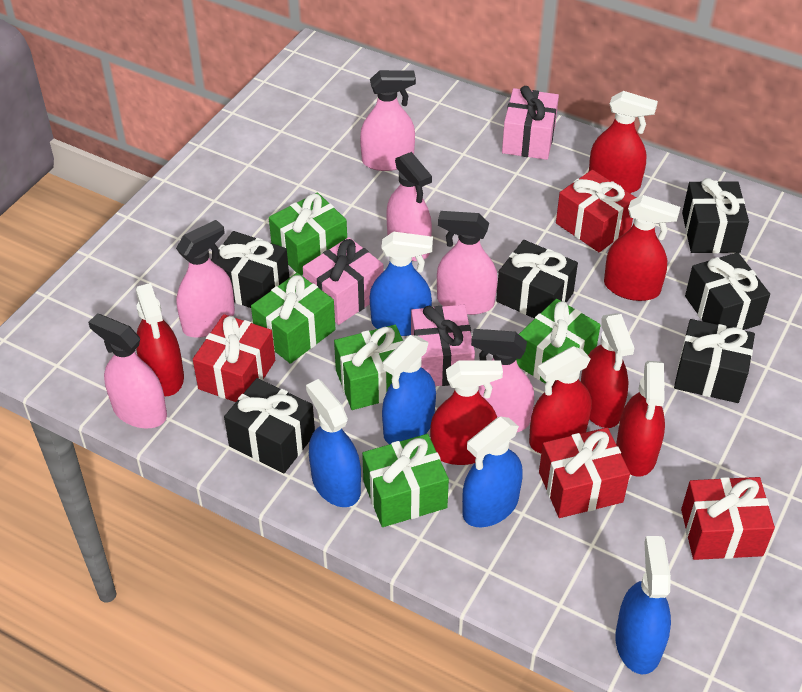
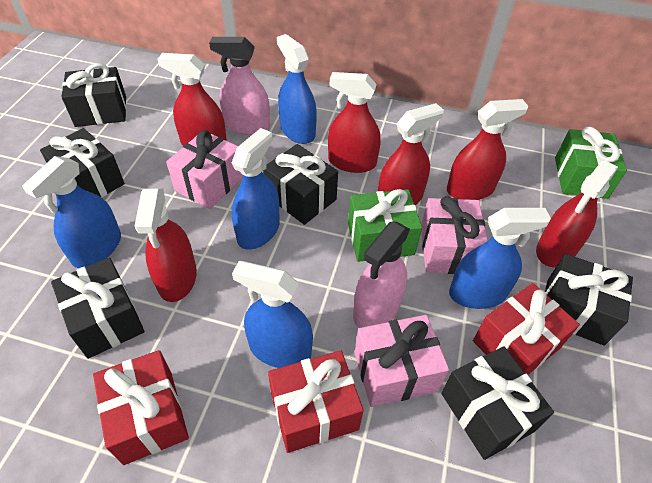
green gift: [251,273,336,364] [269,193,347,275] [334,325,403,410] [362,434,449,527] [516,299,600,383] = 5 -> [348,189,422,262] [555,127,627,199] = 2
pink spray bottle: [88,314,167,428] [176,220,235,338] [360,70,416,171] [386,152,432,261] [437,211,498,315] [471,329,534,432] = 6 -> [209,37,270,135] [353,221,410,328] = 2
red gift: [193,314,275,402] [539,428,630,518] [556,170,636,252] [681,477,775,560] = 4 -> [93,350,189,465] [268,350,364,453] [473,283,580,375] = 3
red spray bottle: [135,283,184,396] [430,361,503,465] [529,346,592,453] [581,313,634,428] [589,91,658,193] [604,195,680,301] [616,361,665,477] = 7 -> [135,188,197,302] [158,53,227,146] [328,72,381,173] [378,103,444,205] [447,99,529,200] [536,160,618,267] = 6

